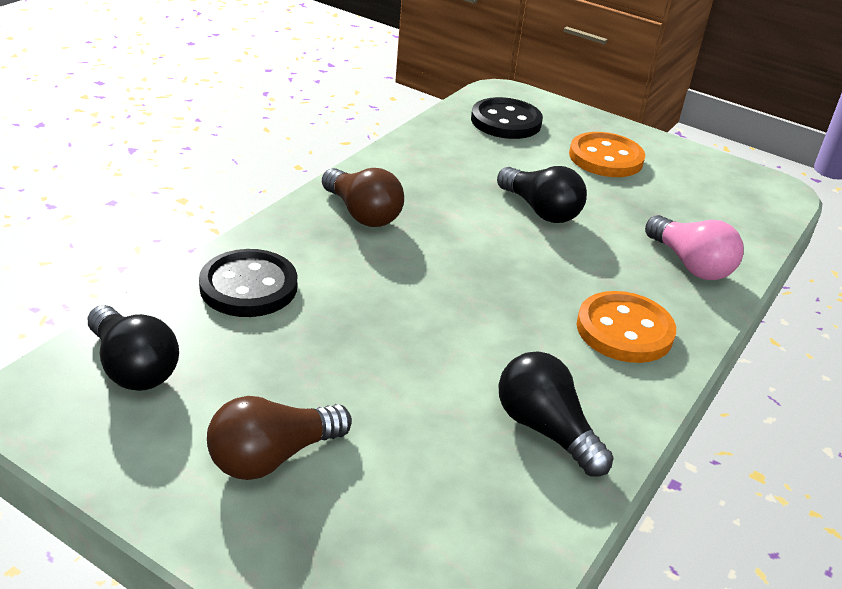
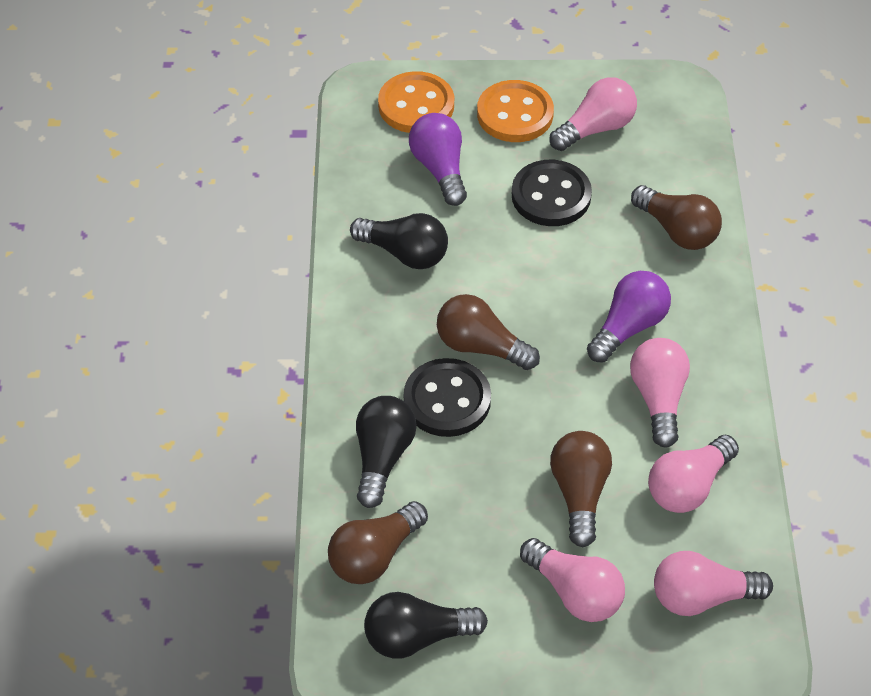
brown light bulb: [207,396,352,480] [322,168,404,227] = 2 -> [328,501,428,584] [437,294,540,370] [550,431,612,547] [631,185,722,250] = 4
pink light bulb: [645,215,744,280] = 1 -> [520,538,625,622] [549,77,637,151] [630,338,690,448] [648,435,739,513] [654,551,773,616] = 5
purple light bulb: none = 0 -> [409,113,467,206] [587,271,671,363] = 2

